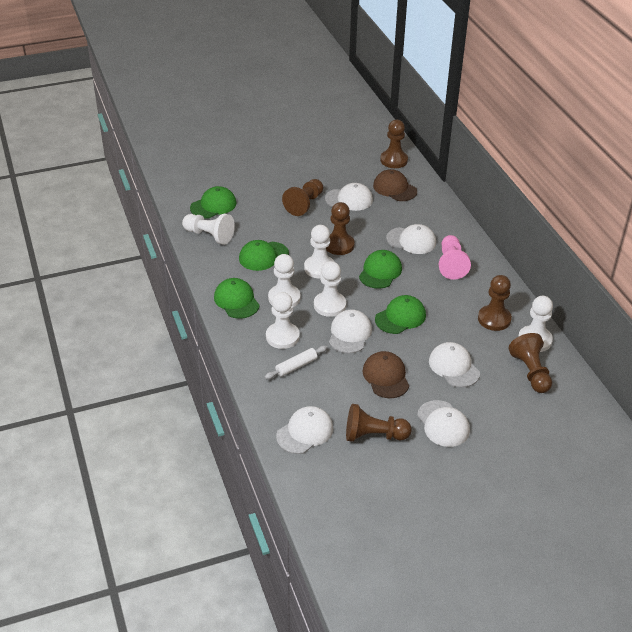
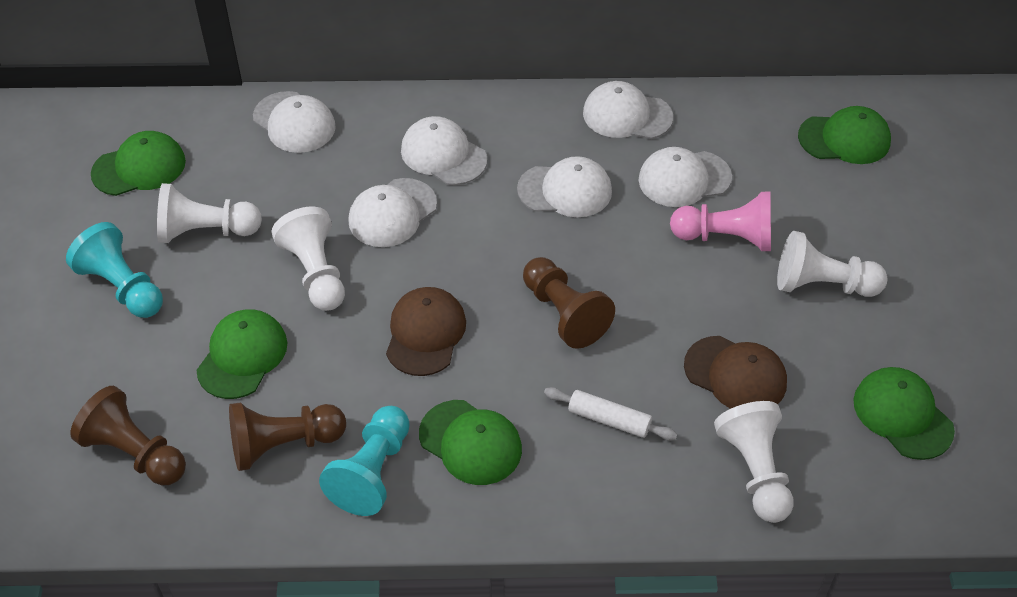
brown pawn: [282,179,324,216] [326,202,355,255] [346,404,412,442] [380,120,408,168] [478,275,512,331] [509,333,552,393] = 6 -> [70,386,186,485] [229,403,346,471] [523,257,615,349] = 3
turquoise pawn: none = 0 -> [66,222,163,318] [319,406,410,516] = 2
white pawn: [182,214,235,245] [266,292,300,349] [268,254,301,307] [304,225,335,278] [314,261,346,317] [518,296,553,352] = 6 -> [157,183,262,243] [271,207,345,311] [714,401,794,523] [777,231,887,297] = 4

